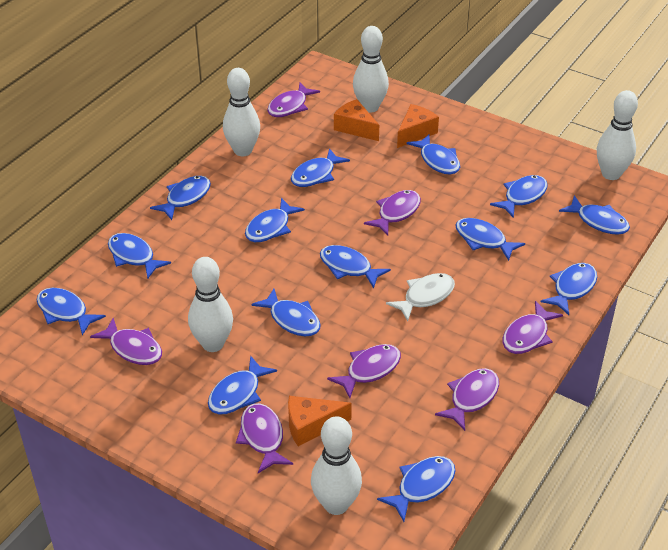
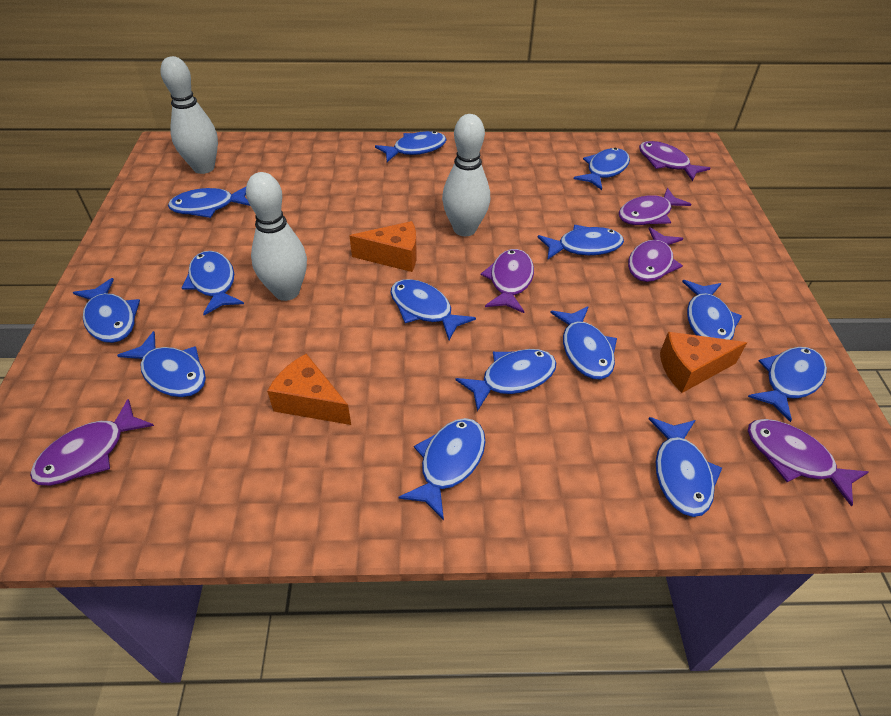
purple fish: [90,318,162,365] [236,403,293,473] [267,83,320,117] [327,344,401,398] [364,190,421,236] [435,368,499,431] [503,301,563,354] = 7 -> [30,399,154,485] [481,249,534,313] [619,188,691,225] [628,227,683,282] [639,141,711,181] [748,419,868,507] = 6
white bowling pin: [188,257,233,352] [223,68,260,156] [311,416,362,515] [353,26,389,113] [597,90,638,180] = 5 -> [160,56,218,174] [246,172,307,301] [442,114,490,236] = 3
white fish: [386,273,455,321] = 1 -> none = 0

